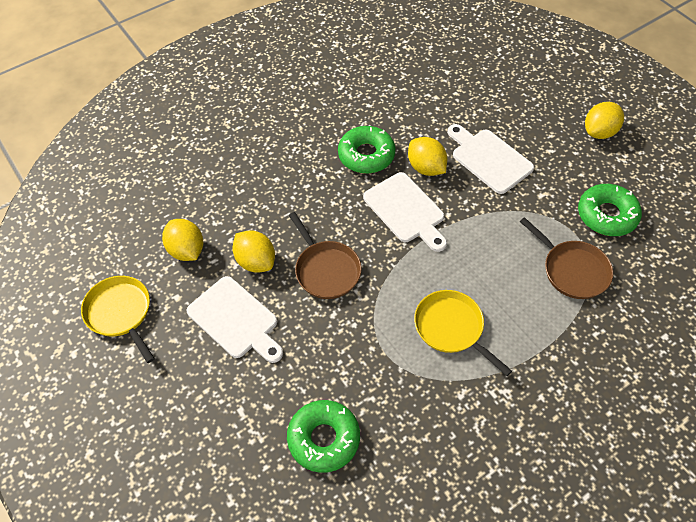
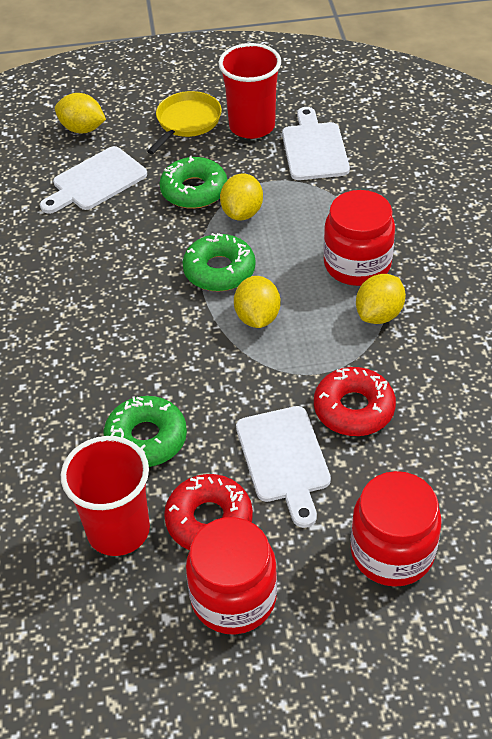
brown pan: [289,212,362,299] [520,217,613,299] = 2 -> none = 0
red cup: none = 0 -> [61,436,150,556] [219,43,281,139] = 2
red donut: none = 0 -> [164,474,253,550] [314,367,396,436] = 2
red jar: none = 0 -> [186,517,277,635] [323,190,395,286] [351,471,442,587] = 3
yellow pan: [81,276,155,363] [414,290,512,376] = 2 -> [147,91,222,154] = 1

